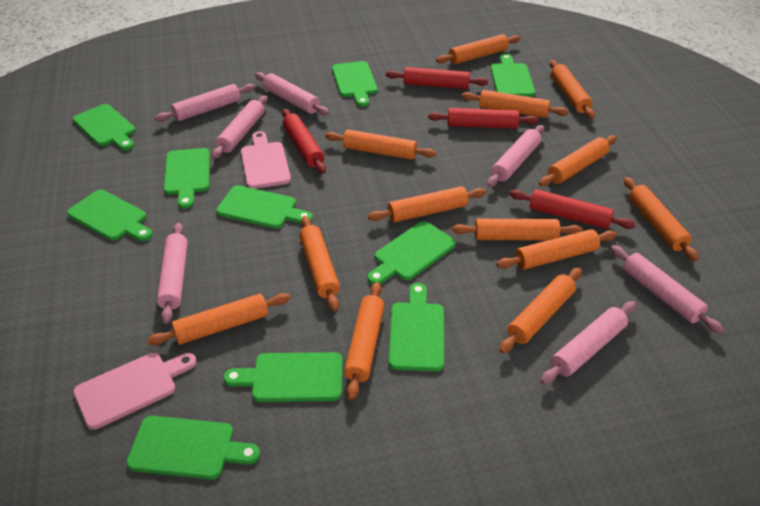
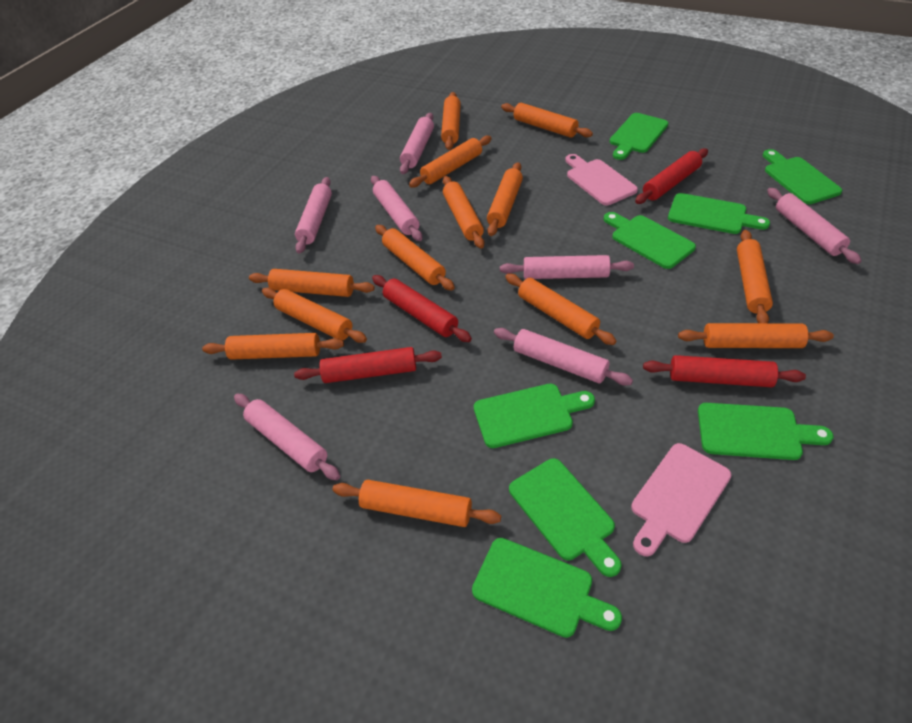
green cutting board: [67,190,153,241] [73,104,136,151] [126,416,260,480] [164,148,210,209] [216,185,313,229] [223,352,343,402] [332,61,378,107] [367,221,456,285] [388,283,444,372] [490,53,535,97] = 10 -> [472,538,622,638] [474,384,595,448] [509,458,622,577] [604,212,696,269] [610,113,668,160] [668,193,770,234] [698,403,833,460] [763,149,842,204] = 8

